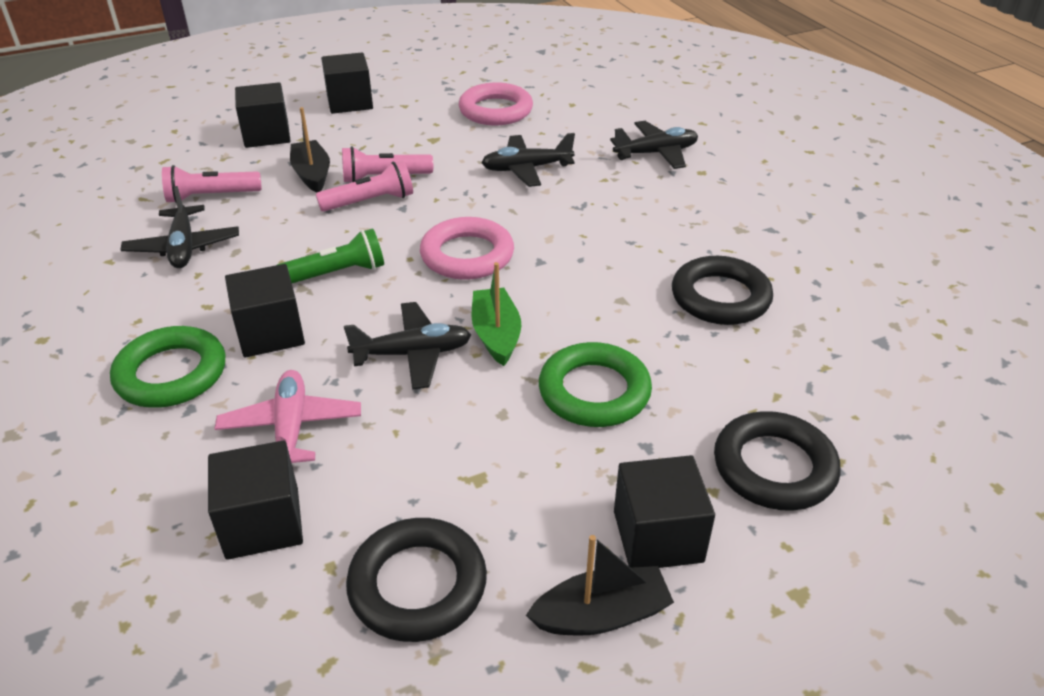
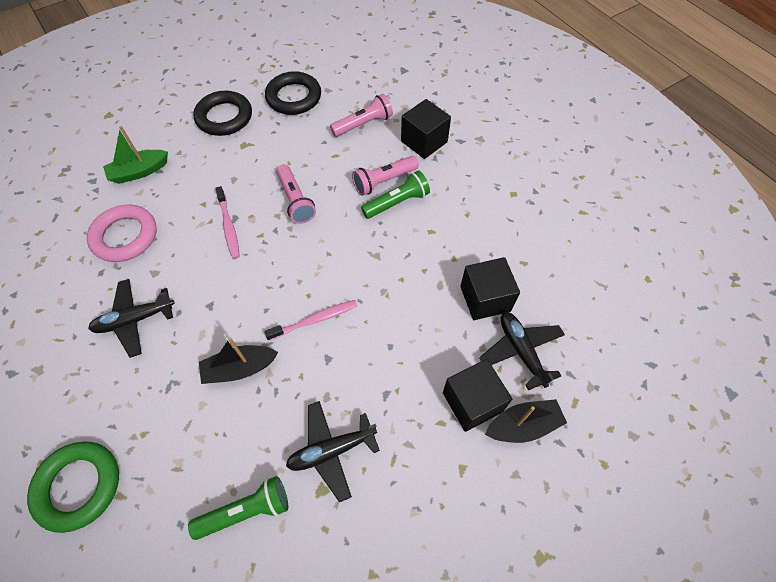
black cube: [208,441,303,560] [225,264,305,358] [235,82,290,148] [321,52,373,114] [614,455,715,568] = 5 -> [401,99,451,159] [443,359,512,432] [460,257,520,320] = 3
black plane: [121,186,239,268] [344,302,471,390] [481,133,575,187] [610,121,698,169] = 4 -> [88,279,175,358] [286,401,380,502] [479,312,565,390] = 3
black ring: [346,518,487,642] [672,256,773,325] [714,411,841,511] = 3 -> [193,91,252,136] [265,71,321,115] = 2
green flashlight: [277,228,384,283] = 1 -> [188,476,288,540] [361,170,430,219] = 2
green ring: [110,326,226,408] [539,342,652,427] = 2 -> [27,442,119,533] = 1
pink plane: [215,370,361,463] = 1 -> none = 0
pink ring: [420,217,514,280] [459,82,533,125] = 2 -> [87,205,157,262] = 1
pink toothbrush: none = 0 -> [215,186,240,259] [264,300,358,341] = 2

